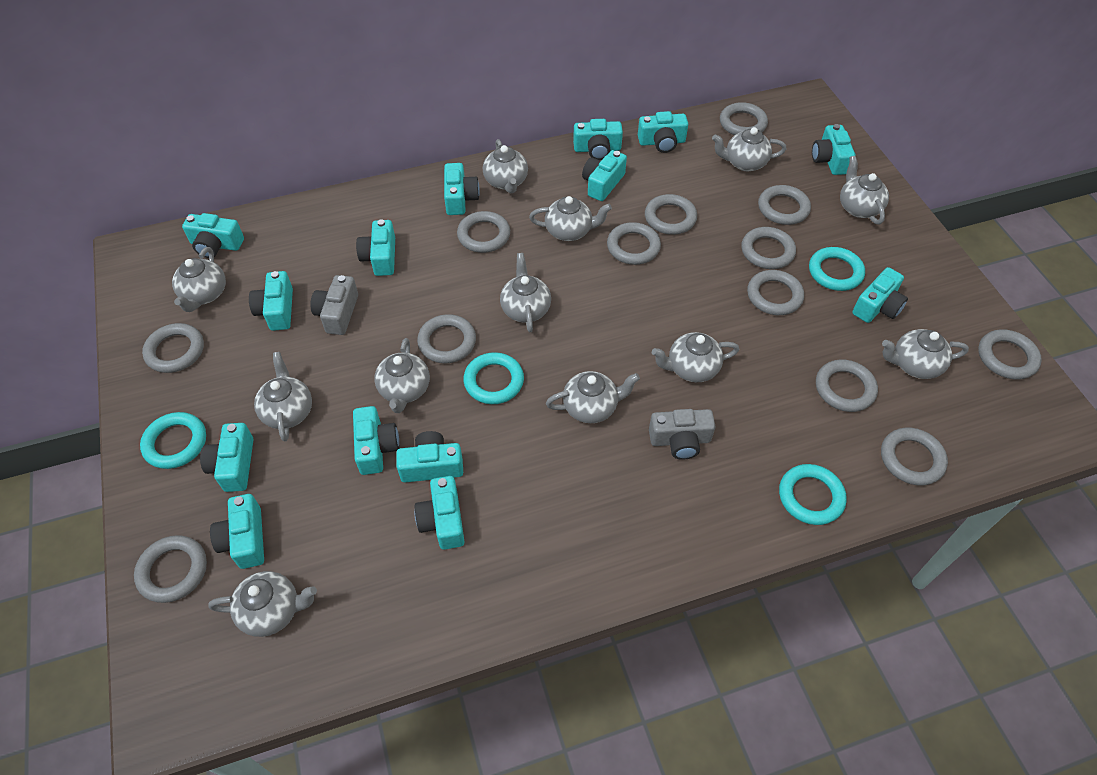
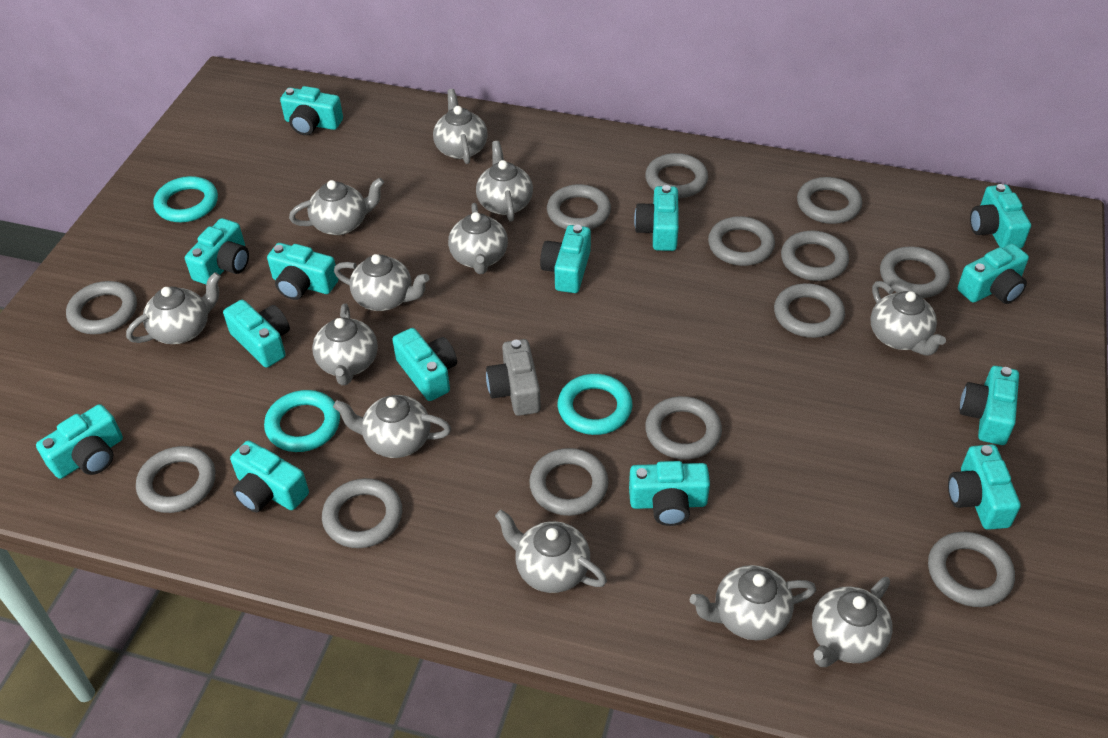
grey camera: [310,275,358,335] [649,409,716,460] = 2 -> [486,339,541,416] = 1
turquoise ring: [140,412,206,469] [463,352,524,404] [779,464,847,525] [809,247,865,291] = 4 -> [153,176,218,222] [264,390,340,452] [558,374,633,435] = 3

